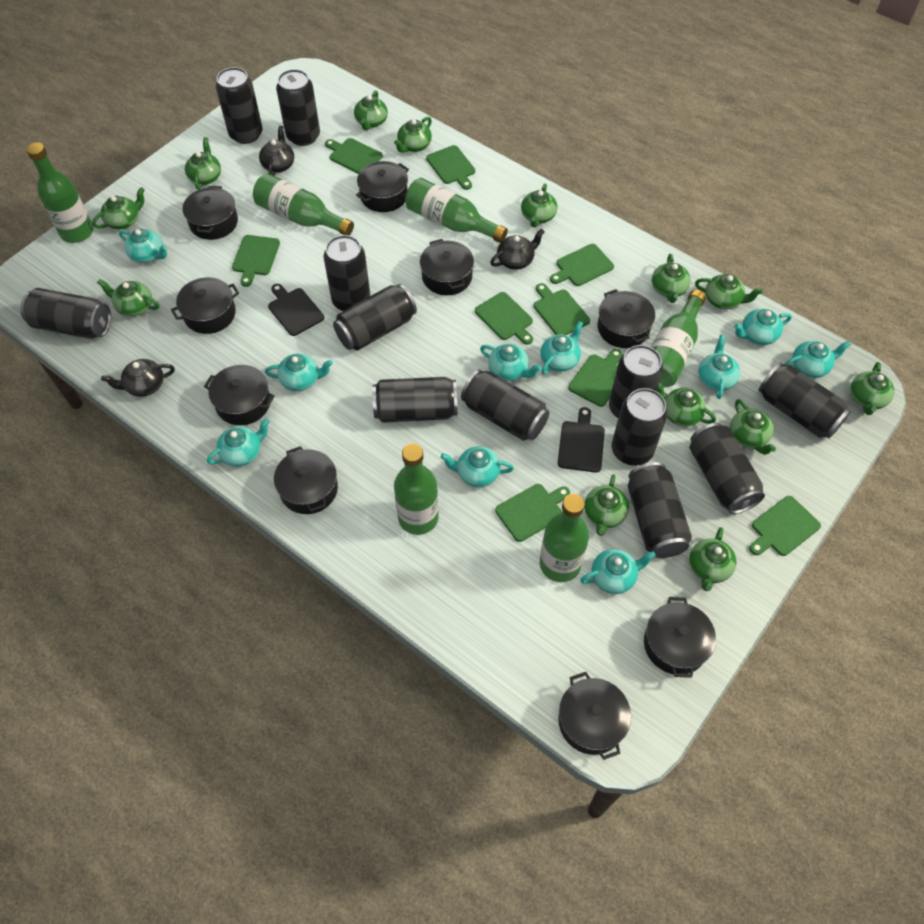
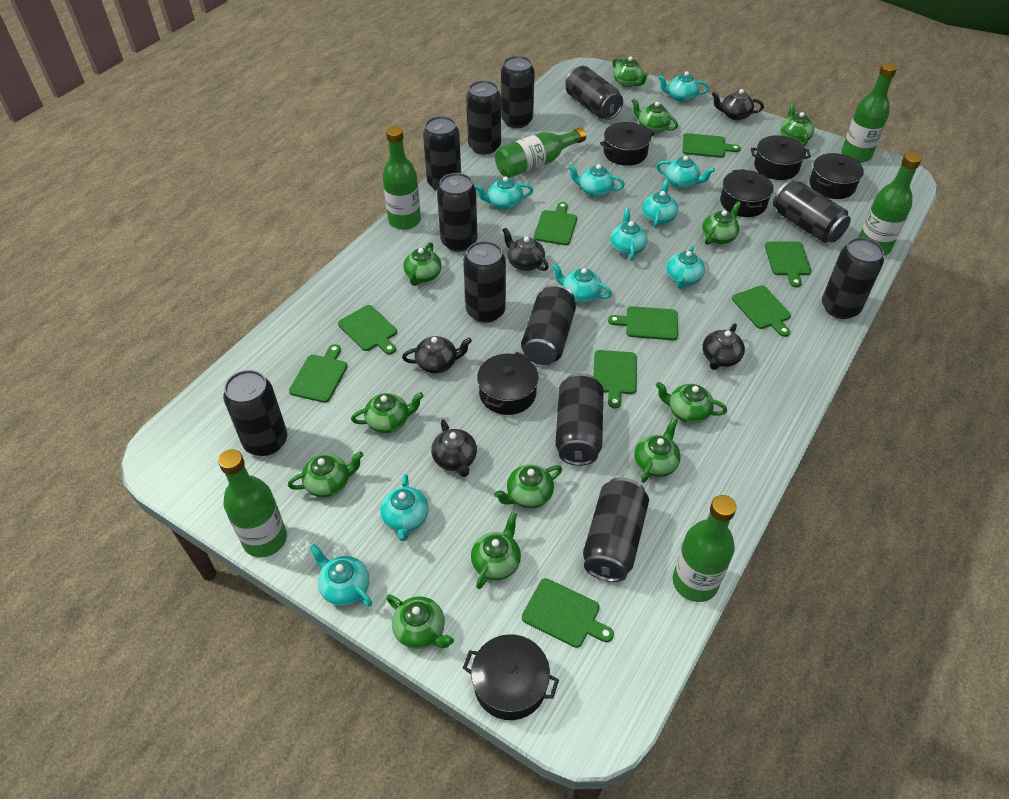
black cutting board: [268,284,324,336] [558,407,605,473] = 2 -> none = 0
black pot: [171,277,239,334] [182,186,238,240] [204,365,275,425] [274,446,338,514] [356,161,409,212] [420,239,474,295] [558,672,631,760] [598,289,655,348] [644,597,716,678] = 9 -> [463,634,559,720] [477,352,539,415] [600,122,654,166] [720,169,773,217] [751,135,811,180] [809,153,864,199] = 6
black teapot: [101,359,175,397] [259,126,294,176] [490,229,545,269] = 3 -> [402,336,472,373] [431,419,477,477] [502,228,549,271] [702,323,745,370] [712,89,764,120] = 5
green teapot: [92,187,145,229] [97,279,159,316] [185,137,221,190] [354,91,388,130] [394,117,432,153] [521,183,557,227] [584,474,629,536] [652,254,691,303] [657,383,716,426] [689,527,736,591] [695,274,763,309] [730,399,776,455] [850,362,894,415] = 13 -> [288,451,363,497] [351,392,423,433] [387,595,454,649] [403,242,441,286] [471,512,521,589] [494,464,562,508] [613,56,649,87] [632,98,678,133] [634,418,681,483] [656,382,727,423] [702,201,741,245] [781,103,814,146] = 12

